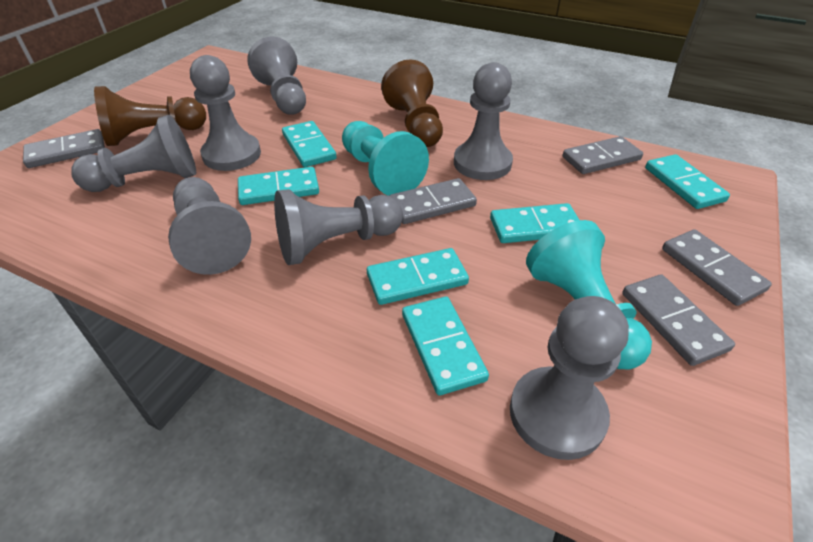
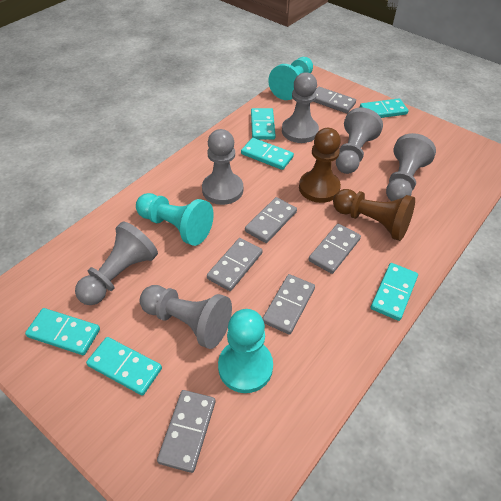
grey domino: [23,129,105,168] [389,178,477,224] [563,136,643,174] [622,274,735,366] [662,229,772,306] = 5 -> [157,390,215,473] [207,238,263,291] [245,197,297,243] [262,274,315,335] [308,224,361,274] [313,87,356,113] = 6
grey pawn: [71,115,196,192] [168,177,251,275] [190,55,261,171] [247,36,306,115] [274,189,403,265] [454,62,513,180] [510,296,629,460] = 7 -> [75,222,158,305] [140,285,232,349] [202,129,243,205] [282,72,319,143] [336,108,383,174] [386,133,436,201] = 6
turquoise pawn: [342,121,429,196] [526,220,652,369] = 2 -> [136,193,214,246] [218,309,273,393] [268,57,313,100] = 3

